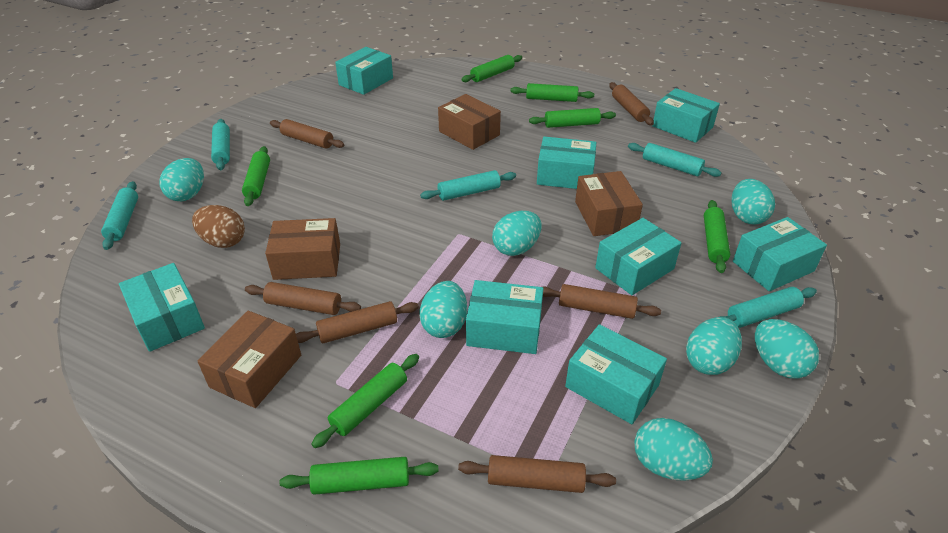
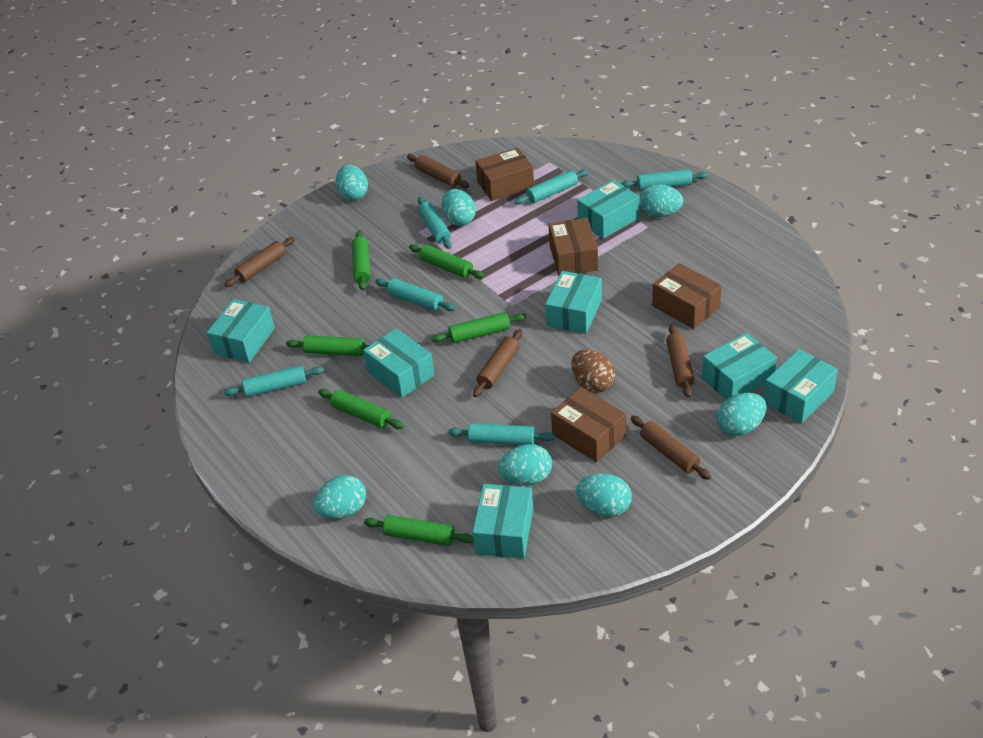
brown rolling pin: [245,282,361,315] [270,119,344,149] [296,301,419,343] [458,455,616,493] [543,284,661,319] [609,82,654,125] = 6 -> [224,237,295,287] [407,154,469,188] [473,329,522,397] [631,416,711,480] [666,324,695,398] = 5
green rolling pin: [242,146,270,206] [279,457,439,495] [311,354,419,448] [461,55,522,82] [511,83,594,102] [529,108,616,128] [704,200,730,273] = 7 -> [286,336,370,356] [318,389,404,429] [352,230,370,291] [364,515,474,546] [409,244,484,279] [432,312,527,343] = 6
turquoise box: [119,263,205,352] [335,47,393,95] [466,280,543,354] [537,137,596,189] [565,324,667,424] [595,218,681,295] [652,88,720,143] [733,217,827,291] = 8 -> [207,299,275,363] [363,328,435,398] [472,484,533,559] [545,271,602,334] [577,180,640,239] [702,333,777,400] [764,349,838,424] = 7
turquoise rolling pin: [101,181,138,250] [211,119,230,170] [420,170,516,201] [628,143,722,177] [720,287,817,328] = 5 -> [224,365,324,397] [375,279,456,311] [418,197,452,249] [448,423,555,445] [515,169,589,205] [621,169,708,191] = 6

